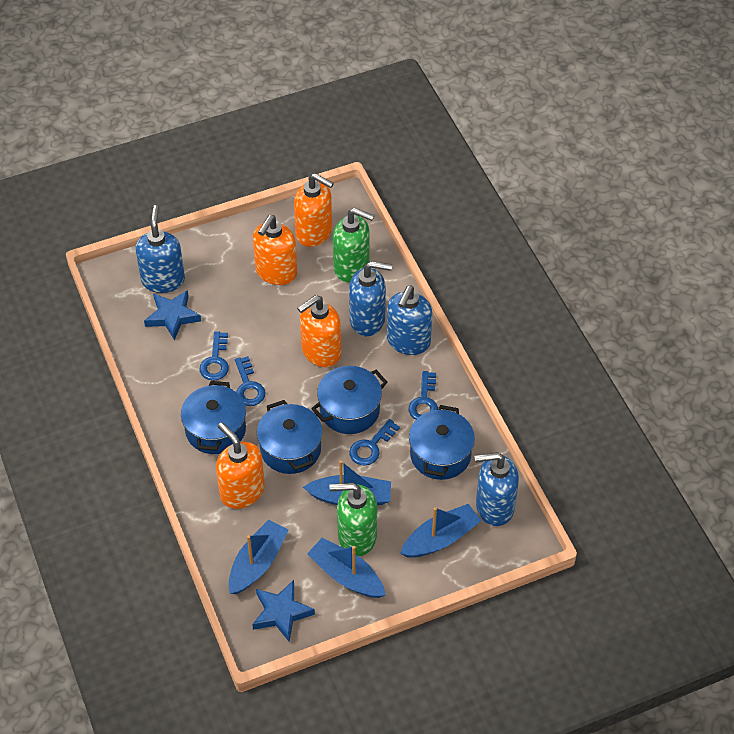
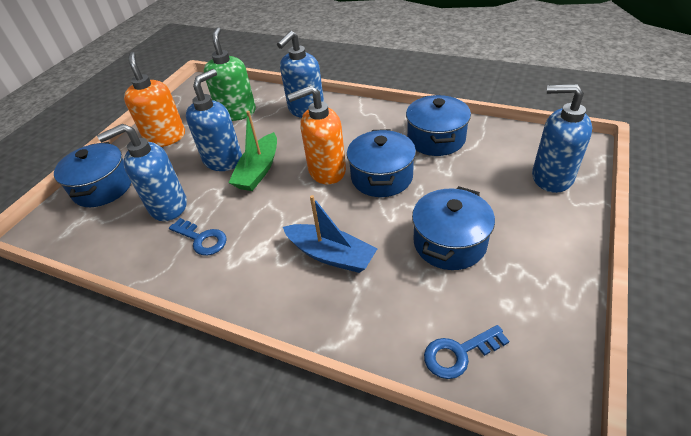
blue boat: [228,520,288,594] [303,460,391,505] [307,538,386,598] [400,504,481,558] = 4 -> [283,195,377,273] = 1
blue key: [199,331,229,381] [235,356,266,406] [349,419,400,466] [408,371,438,420] = 4 -> [169,218,227,256] [424,325,509,379] = 2
blue star: [144,290,201,340] [252,580,315,642] = 2 -> none = 0
green boat: none = 0 -> [228,111,277,191] = 1
green soap dispenser: [329,483,377,556] [333,208,374,282] = 2 -> [204,27,256,121] = 1
orange soap dispenser: [216,422,265,509] [253,215,297,285] [294,173,334,247] [297,295,341,367] = 4 -> [124,52,185,147] [287,86,346,184] = 2

